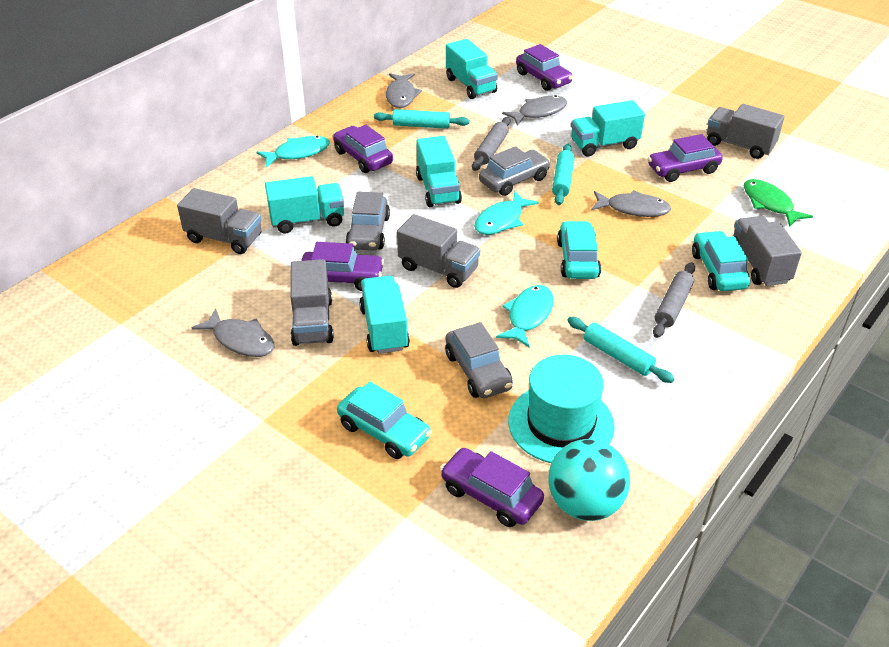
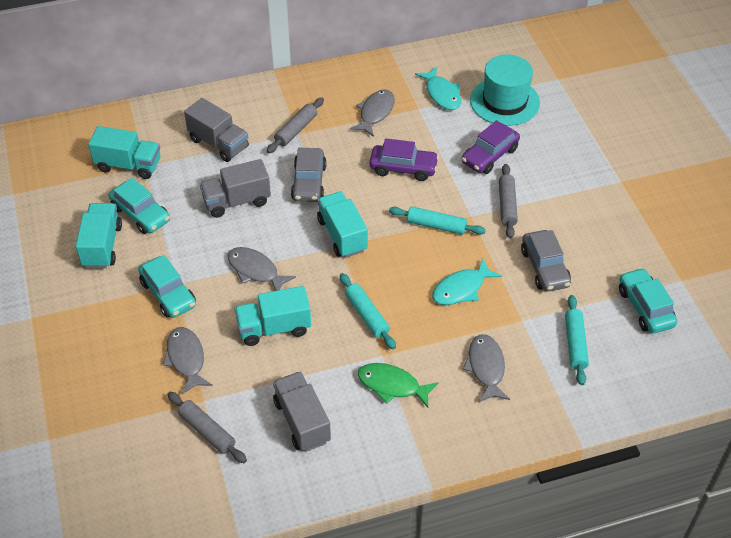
grey car: [346,192,390,250] [445,322,513,398] [479,146,551,196] = 3 -> [291,148,327,202] [521,230,571,292] = 2
grey rolling pin: [472,117,510,171] [653,262,695,338] = 2 -> [167,392,247,463] [267,97,324,153] [499,164,518,239] = 3
grey truck: [177,188,262,254] [290,259,334,346] [397,214,480,288] [707,104,784,159] [733,216,802,286] = 5 -> [184,98,249,162] [200,159,271,218] [273,371,331,452] = 3
purple car: [301,242,384,291] [333,125,393,173] [440,448,544,527] [516,44,573,91] [648,134,723,182] = 5 -> [370,138,439,181] [461,120,520,174] = 2
turquoise ball: [548,439,630,521] = 1 -> none = 0
turquoise fish: [257,136,330,168] [474,191,539,235] [496,285,554,348] = 3 -> [415,67,461,110] [432,259,502,305] = 2
turquoise truck: [265,176,344,233] [359,276,410,354] [416,136,462,207] [446,39,498,99] [571,100,645,156] = 5 -> [76,203,122,268] [88,126,160,179] [235,286,311,346] [317,192,368,258] = 4

